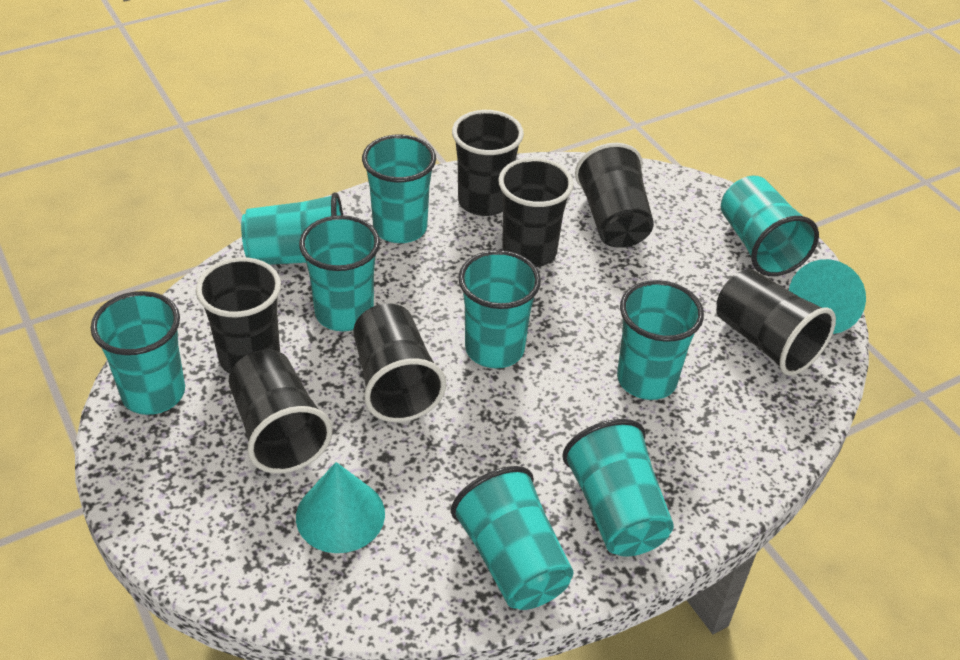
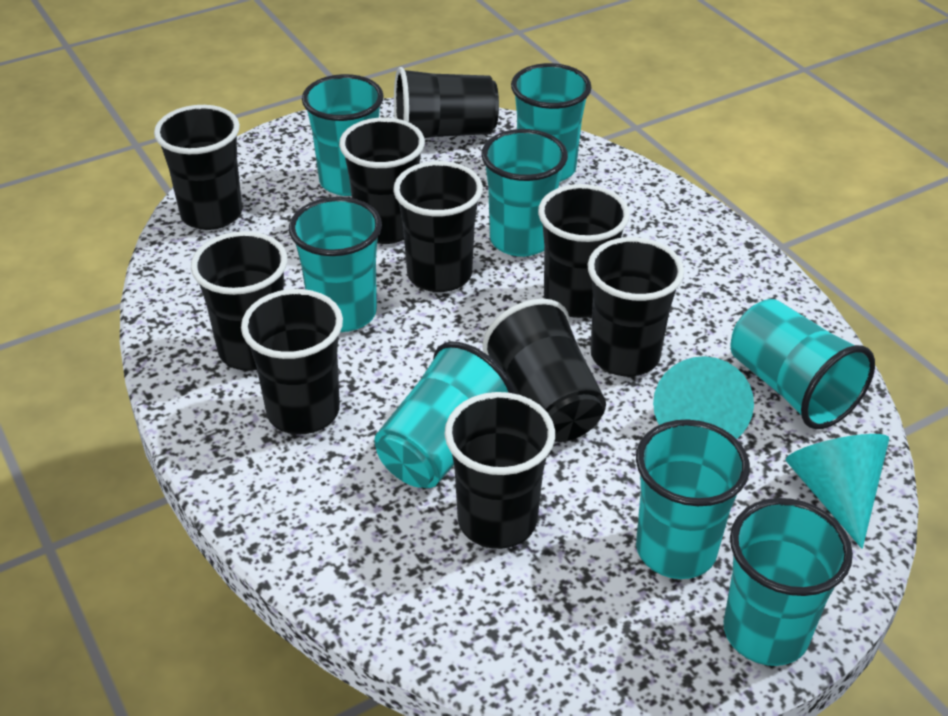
black cup: [196,257,281,374] [229,349,333,474] [353,304,446,422] [452,110,524,216] [498,157,574,267] [575,143,654,248] [716,269,836,376] = 7 -> [154,105,242,230] [191,231,287,371] [241,289,343,434] [339,117,425,244] [393,161,483,292] [394,67,499,138] [444,392,555,549] [482,299,606,442] [538,184,630,318] [588,237,684,377] = 10
turquoise cup: [91,291,185,415] [241,192,343,265] [299,215,380,331] [362,135,436,243] [451,466,574,610] [458,250,541,368] [562,419,674,556] [617,280,704,400] [721,176,819,276] = 9 -> [289,197,382,332] [302,74,384,196] [374,342,515,488] [481,129,568,257] [511,63,592,182] [636,419,750,579] [723,498,853,666] [730,299,875,429] = 8

